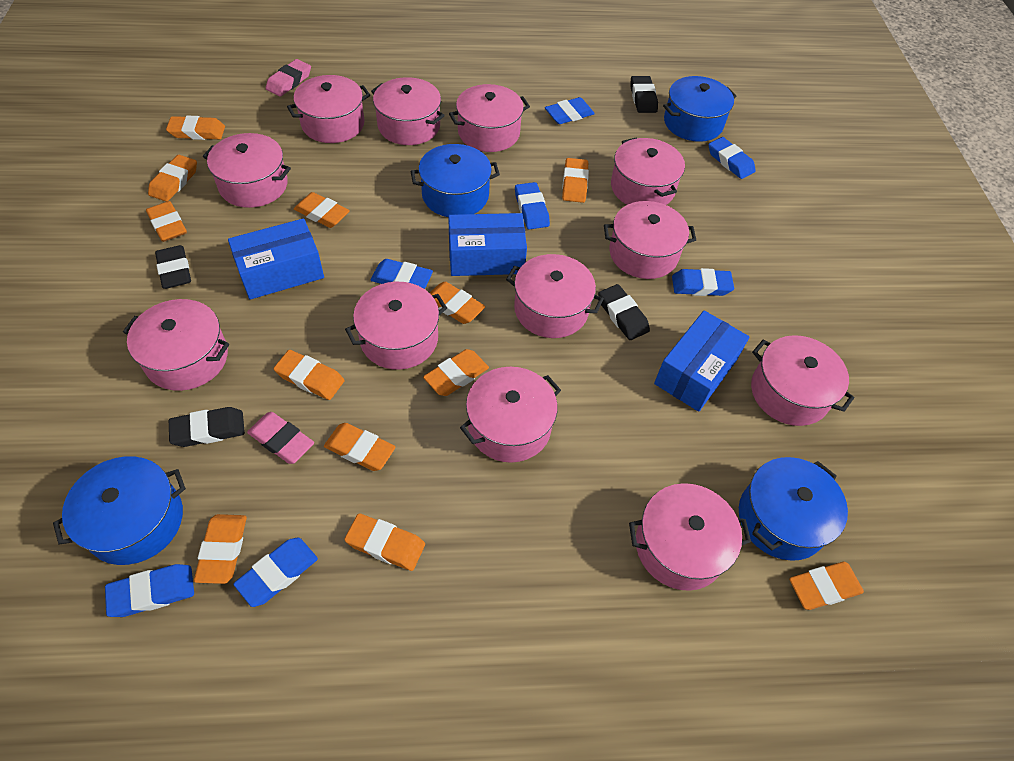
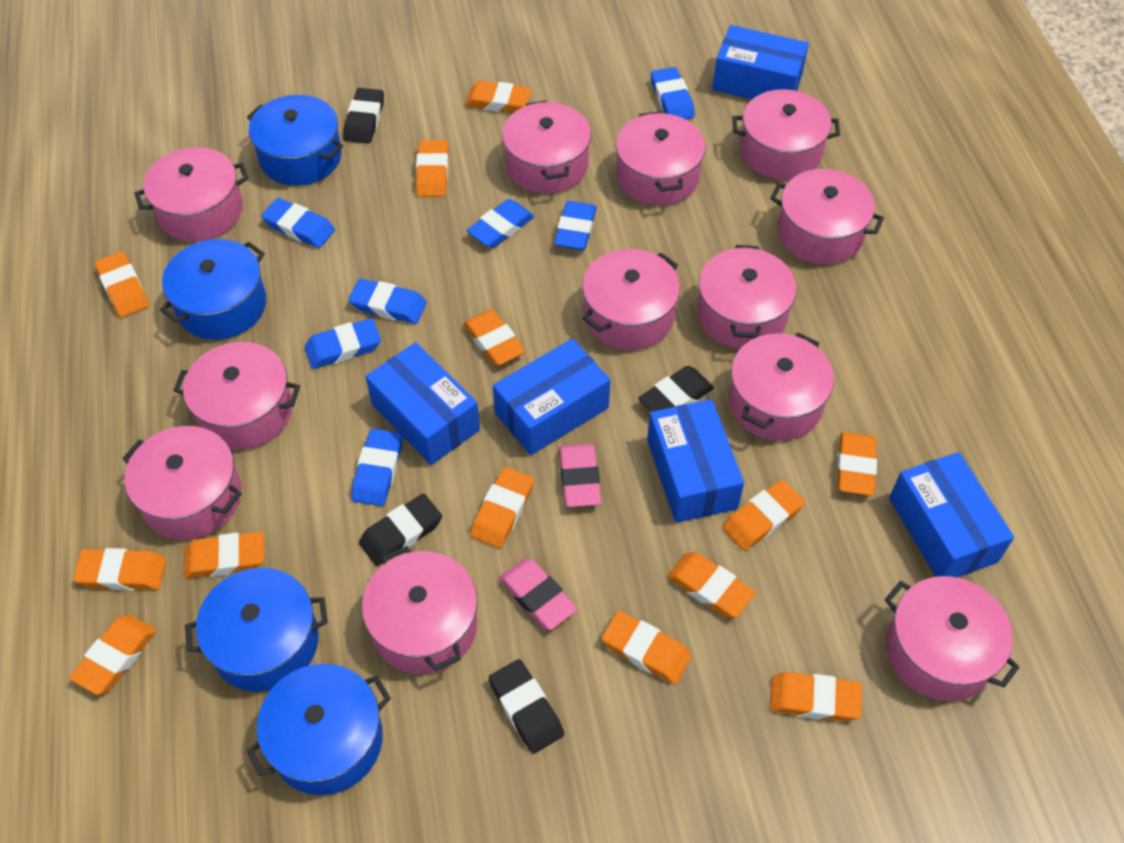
blue box: [228,218,324,300] [448,213,527,276] [654,310,749,412] = 3 -> [366,342,480,465] [493,339,610,455] [647,399,744,523] [712,25,809,99] [889,452,1014,578] = 5
orange eraser: [146,201,187,242] [148,155,197,202] [166,116,225,140] [194,514,247,584] [274,350,345,400] [294,192,350,228] [324,423,395,471] [344,513,425,571] [423,349,489,396] [430,282,485,324] [562,158,589,203] [789,562,864,610] = 12 -> [69,615,156,695] [73,548,166,590] [95,251,149,318] [184,532,264,579] [416,140,448,197] [463,310,525,366] [465,81,532,113] [470,467,534,548] [601,611,692,685] [667,552,756,618] [722,480,805,551] [770,672,862,722] [837,432,877,496] = 13

